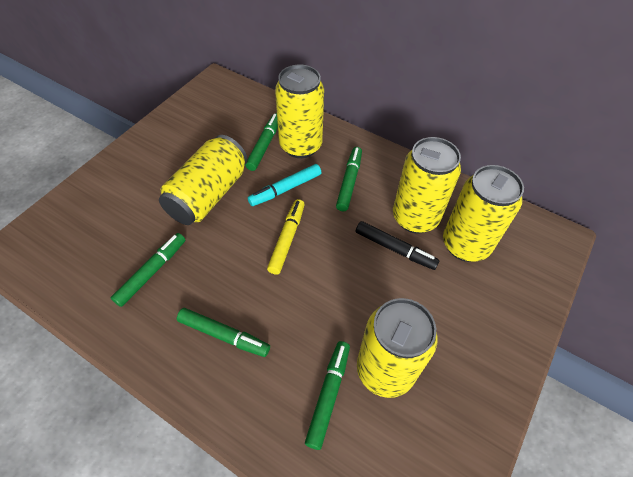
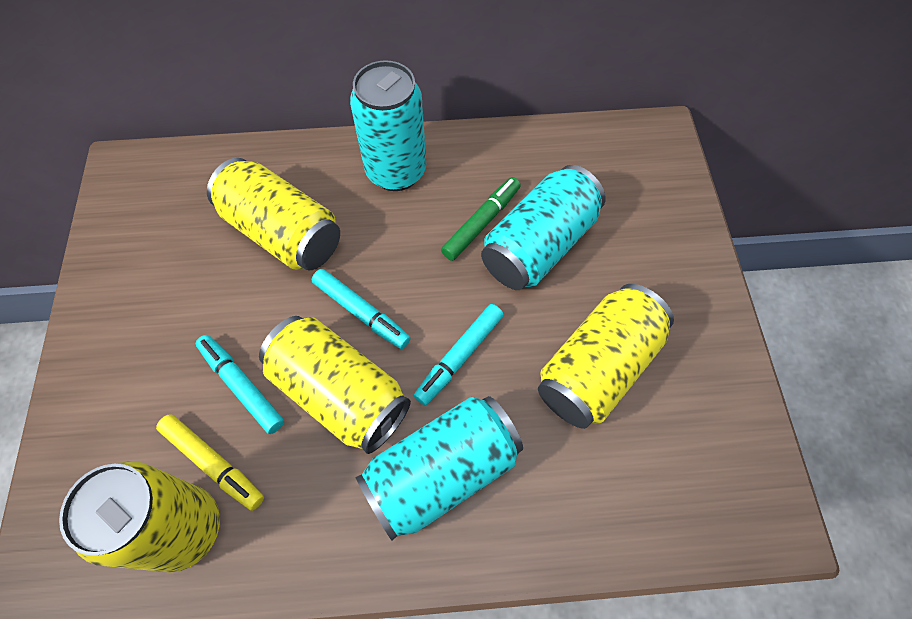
black marker: [356,221,440,270] = 1 -> none = 0
green marker: [111,233,185,307] [177,308,270,357] [245,113,278,171] [305,341,350,450] [336,147,362,211] = 5 -> [441,177,521,261] = 1
turquoise can: none = 0 -> [350,60,426,191] [355,396,523,540] [481,165,606,290] = 3
turquoise marker: [248,164,322,206] = 1 -> [196,335,284,434] [312,269,411,349] [414,304,504,405] = 3
yellow can: [159,135,248,225] [275,65,324,158] [357,298,438,398] [393,137,461,234] [443,165,524,262] = 5 -> [59,461,220,573] [207,158,340,270] [259,316,411,454] [538,284,674,429] = 4

